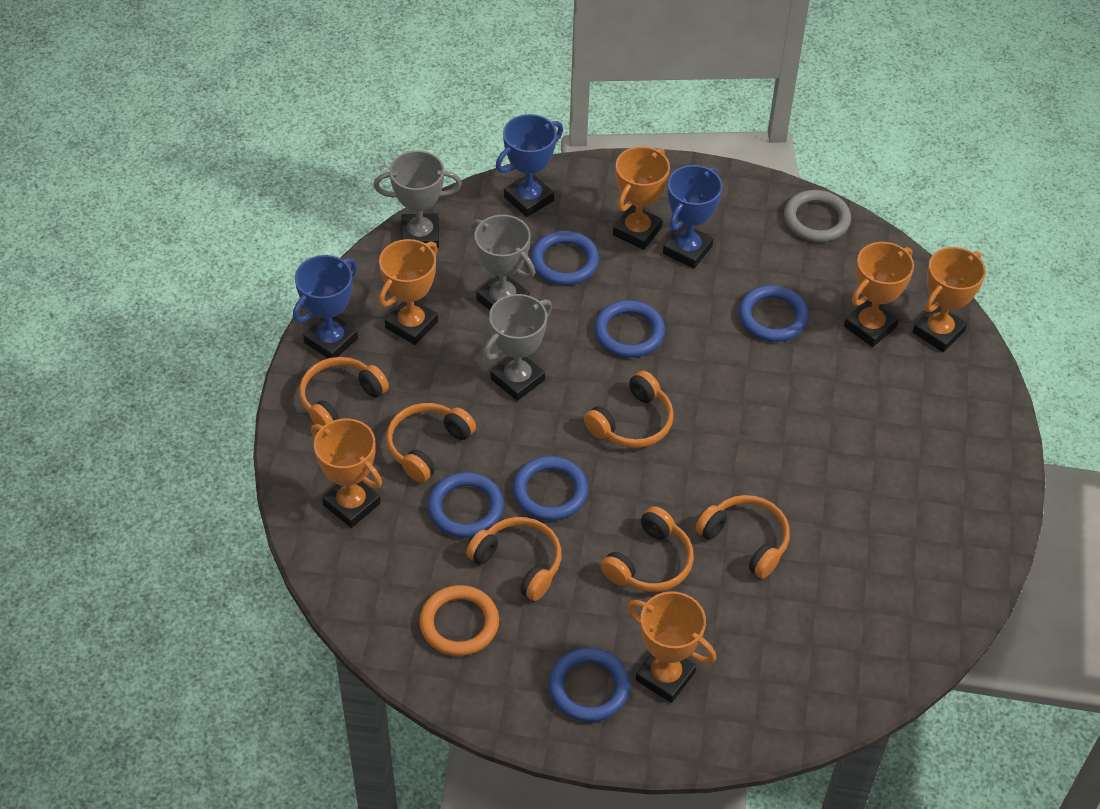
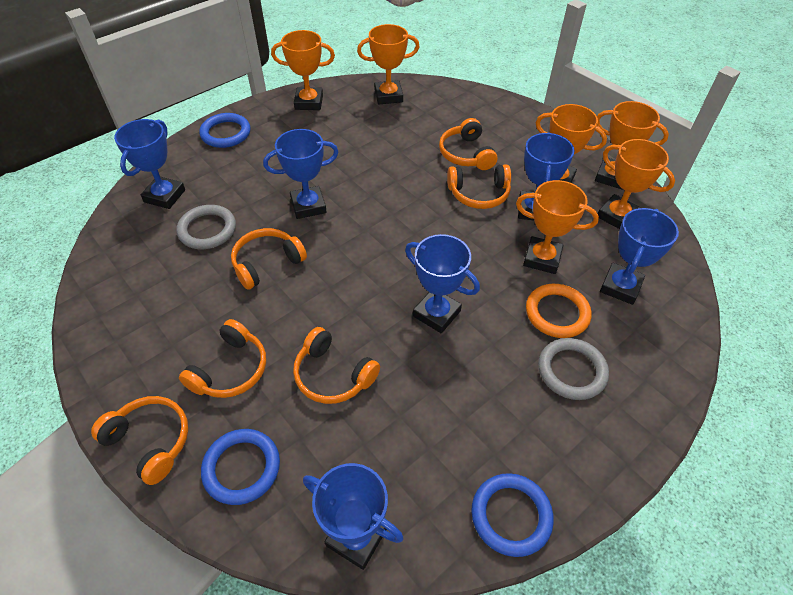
blue ring: [428,472,504,538] [513,456,588,521] [531,231,600,285] [549,648,630,722] [594,300,665,358] [739,285,809,342] = 6 -> [199,113,250,148] [201,429,280,505] [471,473,554,557] = 3
blue trophy: [293,255,358,358] [496,114,563,217] [663,165,723,269] = 3 -> [114,119,185,209] [263,129,339,219] [303,463,403,570] [405,234,480,333] [518,132,575,220] [600,208,679,305] = 6
grey ring: [784,190,851,242] = 1 -> [176,205,236,249] [538,338,609,400] = 2
grey trophy: [374,150,462,249] [471,215,535,310] [483,294,552,401] = 3 -> none = 0

